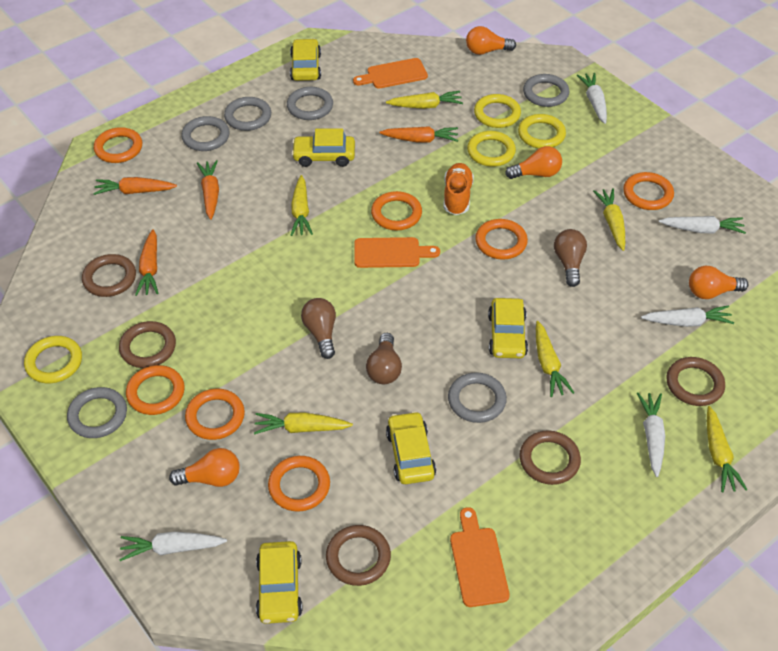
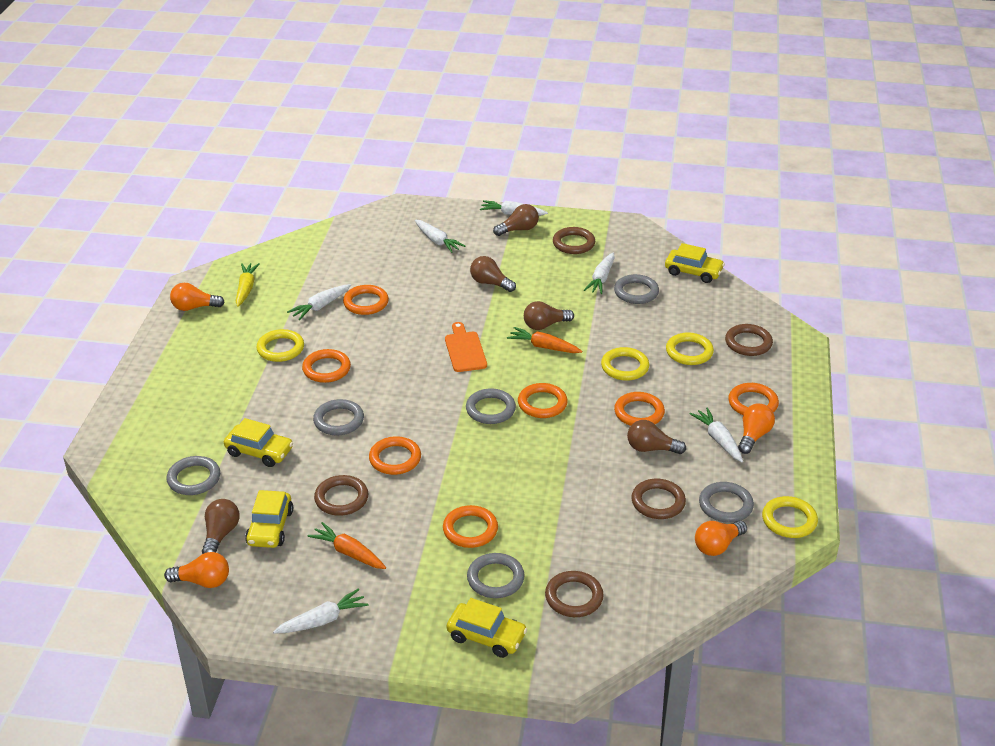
brown light bulb: [301,298,336,359] [366,333,402,384] [554,229,587,287] = 3 -> [202,499,240,554] [470,256,516,292] [493,204,539,236] [524,301,574,330] [627,420,686,454] = 5
orange carrot: [93,177,177,195] [135,229,159,296] [197,160,219,220] [379,126,458,143] = 4 -> [307,522,386,569] [507,327,582,353] = 2
orange cutting board: [353,58,428,89] [354,237,440,268] [450,507,510,607] = 3 -> [445,322,487,372] = 1
orange shoe: [444,163,474,215] = 1 -> none = 0
white carrot: [119,532,227,561] [577,73,607,124] [637,392,665,477] [641,305,734,327] [659,216,746,234] = 5 -> [273,589,369,633] [287,284,351,320] [415,220,465,253] [480,200,548,216] [584,253,615,294] [690,407,743,462] = 6
yellow car: [256,541,303,624] [290,39,321,81] [292,129,355,167] [386,411,436,484] [488,298,528,358] = 5 -> [224,418,293,467] [245,490,293,548] [447,598,527,658] [665,243,725,283] = 4
yellow carrot: [254,412,353,434] [291,175,313,236] [386,91,463,109] [536,321,574,397] [593,188,625,251] [707,406,747,492] = 6 -> [236,263,260,307] = 1

